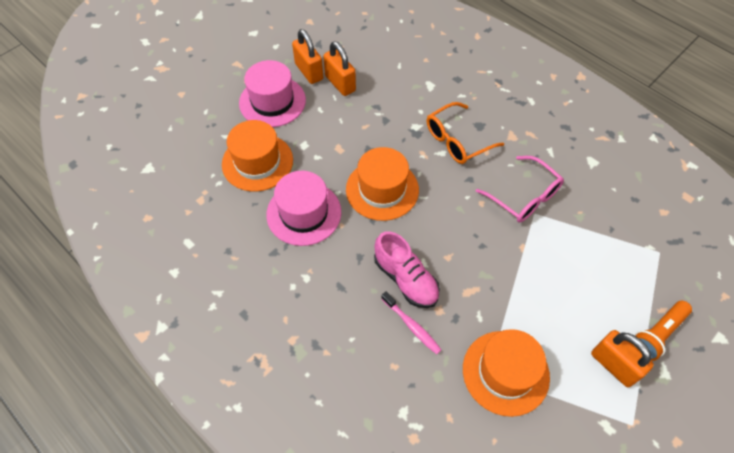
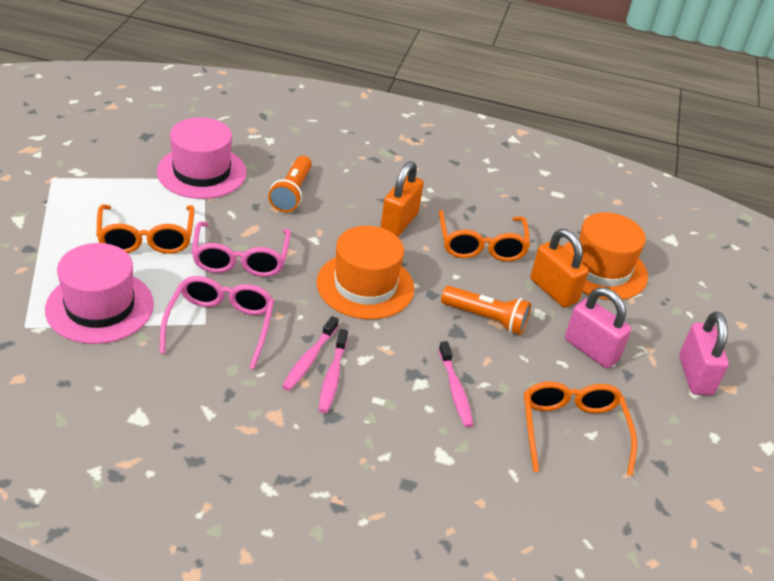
orange flashlight: [634,301,692,361] = 1 -> [268,156,312,212] [441,286,531,335] = 2
orange glasses: [427,102,504,164] = 1 -> [96,205,194,254] [439,210,530,261] [524,382,637,476] = 3
orange hat: [222,120,293,192] [346,147,419,221] [463,329,550,417] = 3 -> [316,226,414,319] [562,212,648,300] = 2
orange padlock: [292,29,323,84] [323,41,356,96] [591,330,654,387] = 3 -> [380,161,424,237] [530,229,589,308] = 2
pink glasses: [476,156,564,223] = 1 -> [160,276,274,370] [192,222,291,277] = 2
pink padlock: none = 0 -> [565,287,631,368] [679,311,729,396] = 2
pink shoe: [374,231,440,308] = 1 -> none = 0
pink toothbrush: [381,292,442,355] = 1 -> [282,316,339,391] [318,329,348,413] [438,341,473,427] = 3

